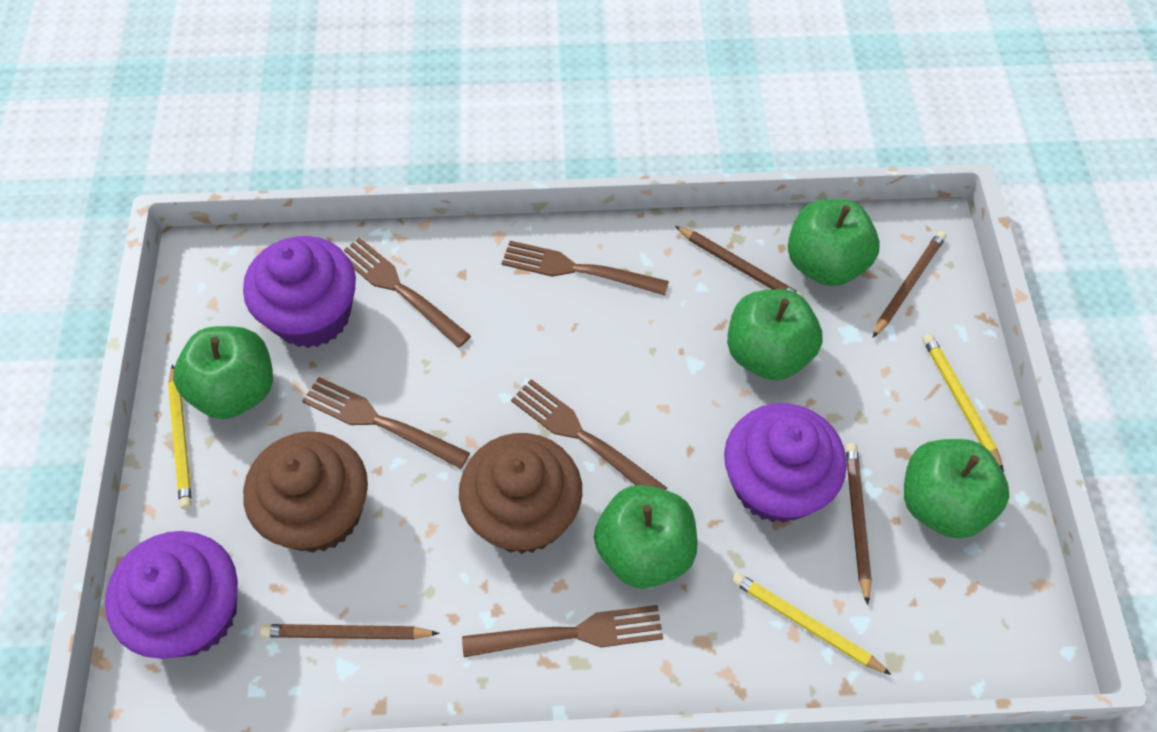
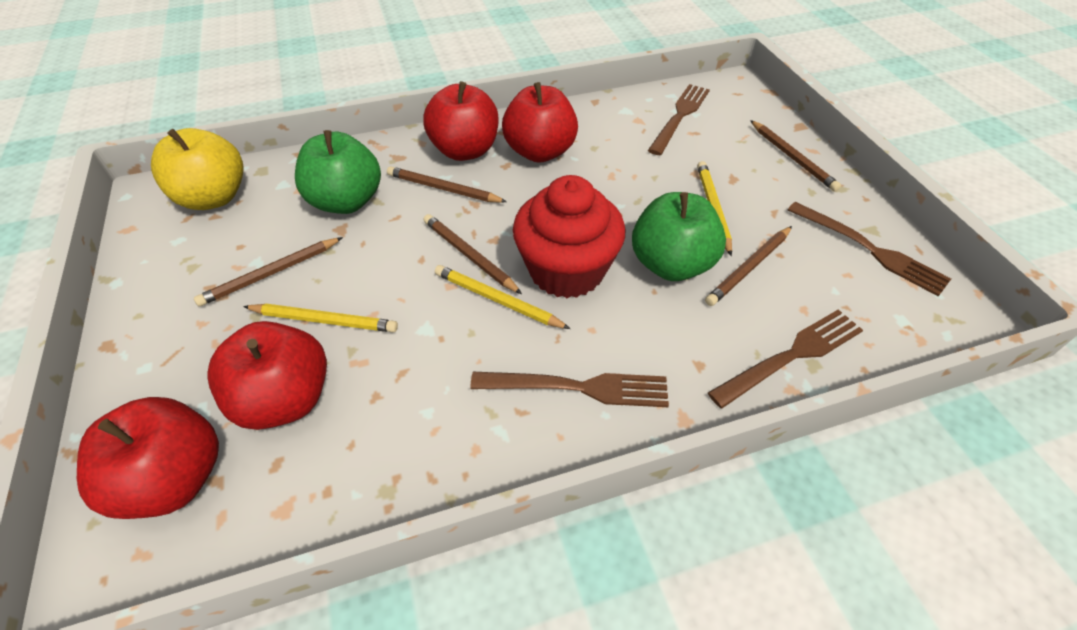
brown cupcake: [243,431,368,553] [459,433,582,554] = 2 -> none = 0
brown fork: [302,377,470,469] [344,237,471,348] [462,605,663,657] [502,241,669,296] [511,379,667,490] = 5 -> [470,372,669,407] [648,84,710,155] [708,309,863,408] [788,202,951,296] = 4
brown pencil: [260,624,439,640] [675,226,803,297] [845,443,872,605] [872,231,946,338] = 4 -> [194,237,343,306] [387,166,507,203] [424,214,522,294] [705,226,792,306] [750,120,841,191] = 5
green apple: [173,326,273,419] [594,485,697,588] [727,289,823,381] [788,199,880,286] [904,439,1009,539] = 5 -> [295,130,381,214] [632,192,726,281] = 2
purple cupcake: [105,531,238,659] [243,236,356,348] [724,403,847,523] = 3 -> none = 0
red apple: none = 0 -> [77,397,219,519] [207,321,327,430] [423,81,499,161] [502,82,578,162] = 4
red cupcake: none = 0 -> [513,175,625,298] = 1
yellow apple: none = 0 -> [151,128,243,210] = 1

